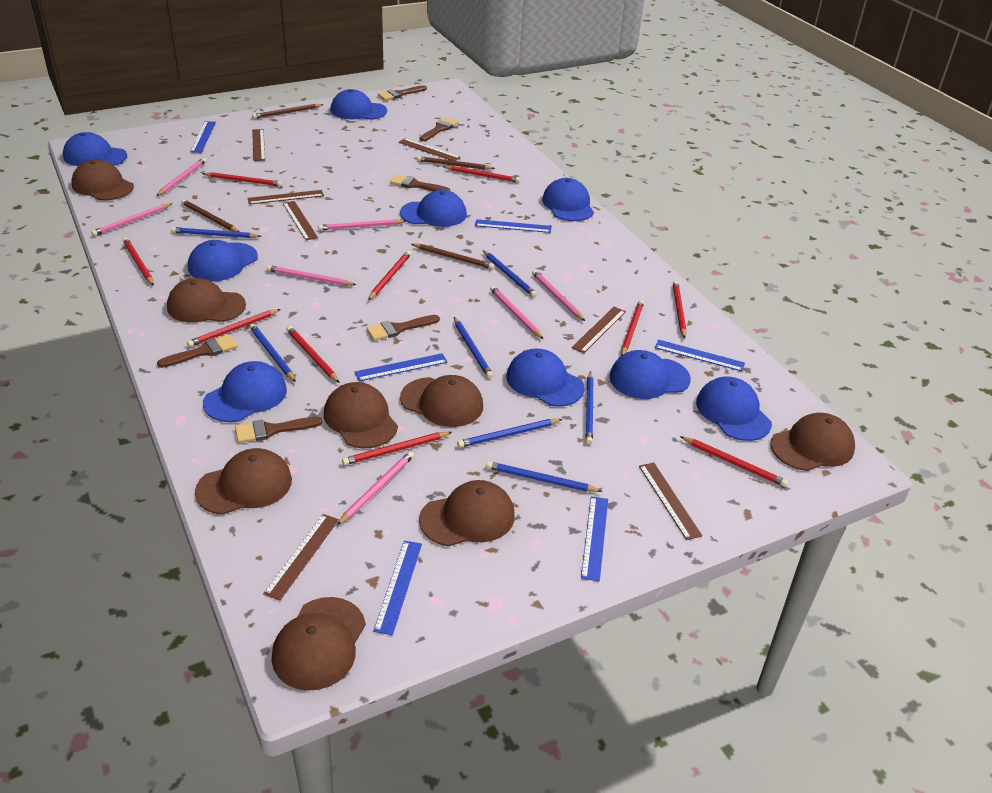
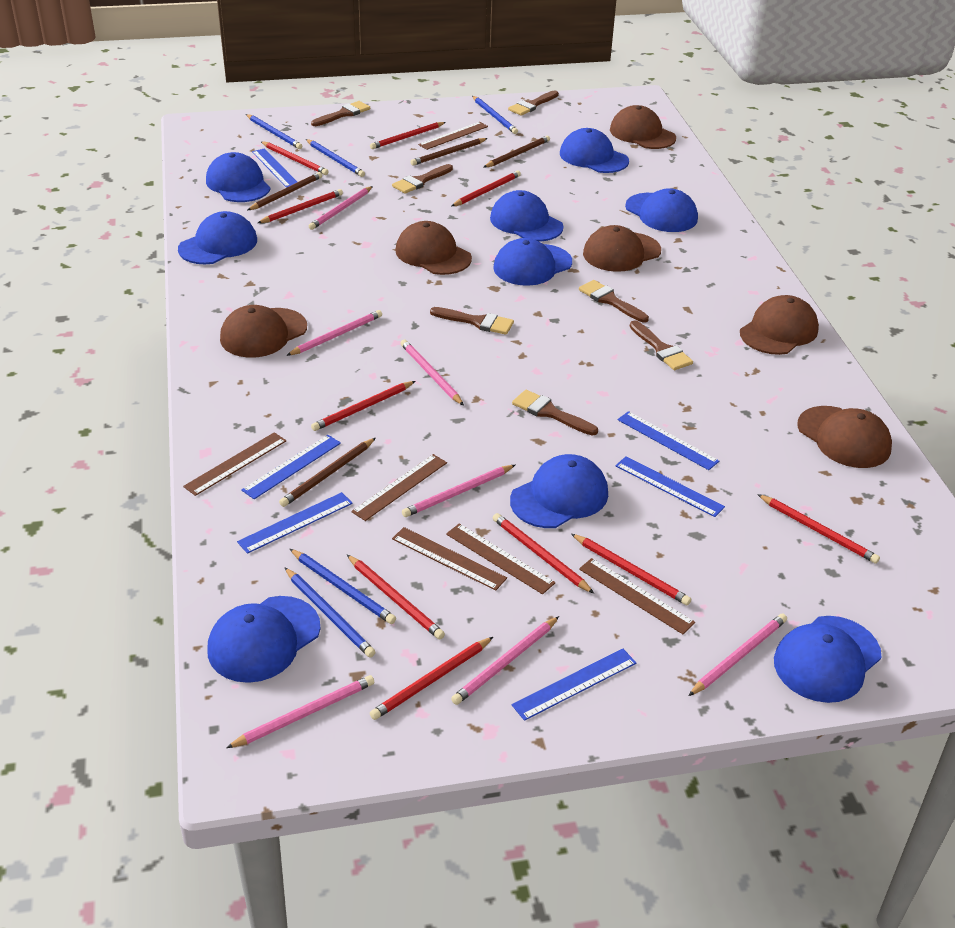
blue pencil: [171,227,261,238] [250,324,296,382] [454,317,493,378] [457,419,563,448] [483,250,537,297] [486,461,603,492] [585,371,594,444] = 7 -> [246,114,302,149] [285,568,375,658] [290,549,396,624] [306,139,365,177] [472,96,518,134] = 5
brown brush: [157,334,237,368] [235,417,323,443] [366,315,440,341] [378,85,427,100] [390,174,450,191] [420,117,459,141] = 6 -> [311,101,370,126] [392,164,453,194] [430,307,514,335] [508,90,559,116] [512,390,598,435] [579,280,649,323] [630,320,693,370] = 7
brown cap: [72,160,134,200] [167,278,246,323] [195,448,292,515] [272,597,366,691] [324,382,398,448] [400,375,483,427] [419,480,515,547] [771,413,855,471] = 8 -> [220,305,307,358] [395,221,472,275] [583,225,661,272] [610,105,676,149] [740,295,819,355] [797,406,892,468] = 6
brown ruler: [247,190,324,205] [252,129,265,161] [263,514,339,600] [283,201,318,240] [399,138,461,161] [572,307,626,353] [639,462,702,540] = 7 -> [183,432,286,496] [351,454,447,521] [392,527,507,591] [418,122,488,150] [446,523,555,594] [579,558,695,634] = 6

